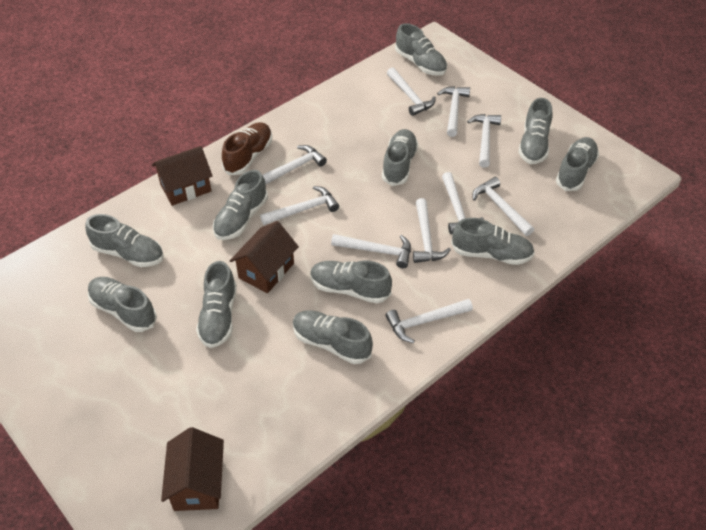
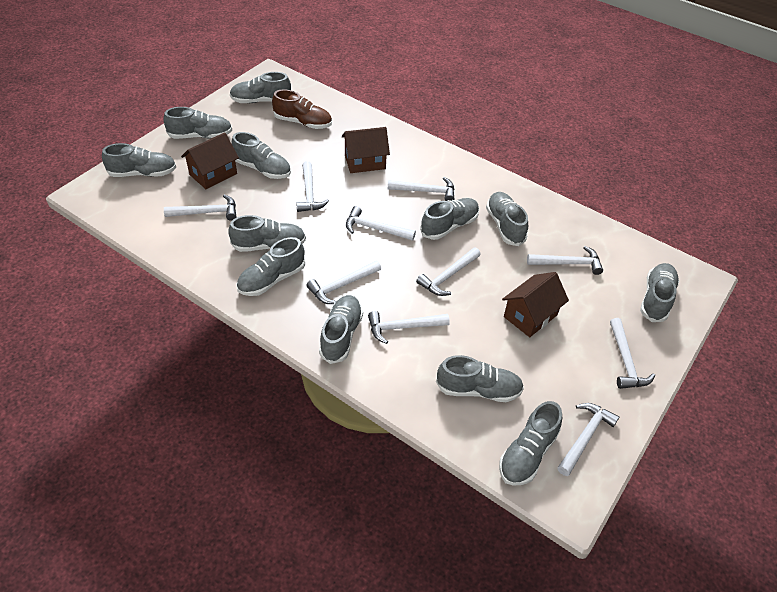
grey shoe: [85,214,164,267] [88,277,157,332] [196,261,237,348] [213,170,268,240] [293,310,373,364] [311,261,392,303] [382,129,418,186] [395,23,447,76] [451,218,535,265] [518,98,553,164] [556,137,599,191] = 11 -> [102,143,176,177] [164,107,232,139] [228,215,306,252] [230,72,291,103] [232,132,291,179] [236,237,305,296] [319,295,363,364] [420,198,479,240] [436,355,524,402] [486,192,528,246] [499,401,562,486] [640,263,679,322] = 12

